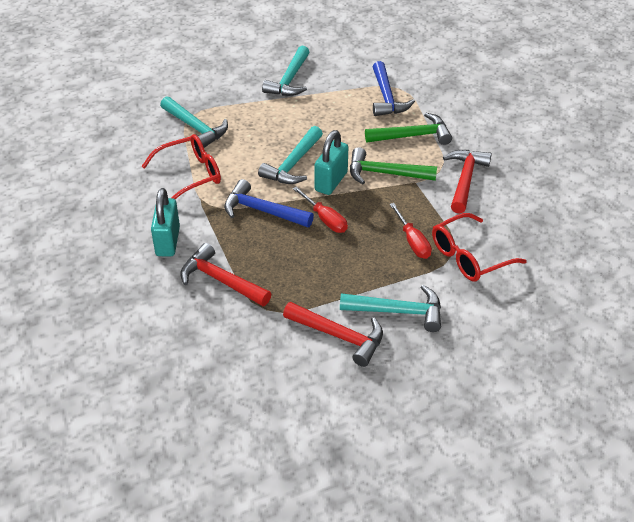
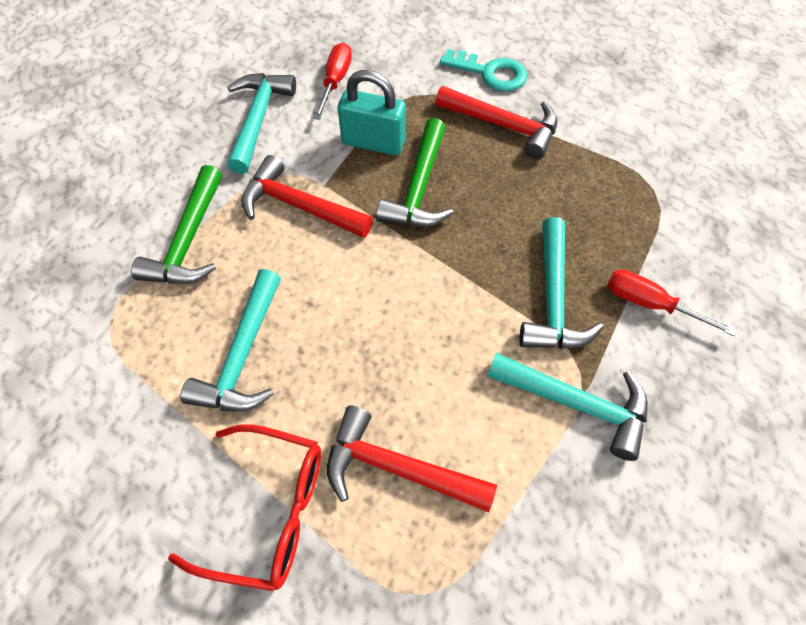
blue hammer: [224,179,314,227] [373,61,415,116] = 2 -> none = 0
red glasses: [141,134,221,199] [432,213,527,281] = 2 -> [168,424,321,591] = 1
turquoise key: none = 0 -> [440,49,527,91] = 1
turquoise padlock: [151,188,180,256] [314,130,348,195] = 2 -> [338,70,406,156] = 1

